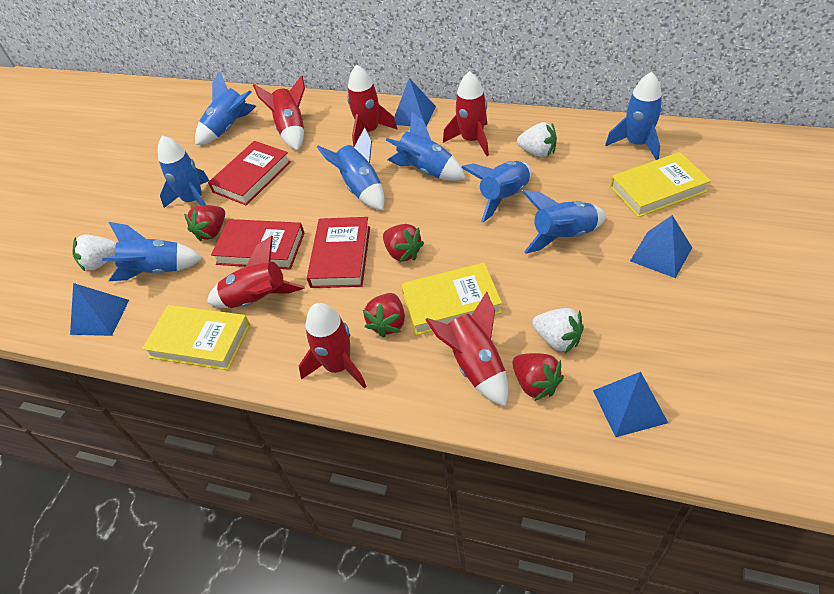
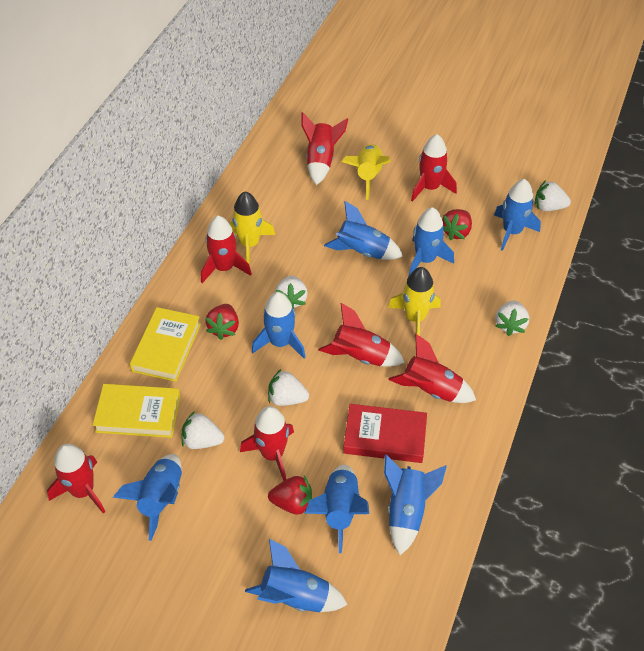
blue pyramid: [70,283,129,336] [394,78,436,127] [593,372,668,437] [630,215,692,278] = 4 -> none = 0
red book: [208,141,291,205] [211,219,304,270] [307,217,370,288] = 3 -> [343,404,427,463] = 1
red rocket: [207,236,305,308] [253,75,305,151] [299,303,367,389] [347,64,397,147] [425,292,508,407] [443,71,489,156] = 6 -> [47,444,105,514] [201,216,252,283] [240,406,294,481] [301,112,348,185] [318,303,405,367] [388,334,476,403] [411,134,457,202] = 7
red strawberry: [184,205,225,242] [363,293,405,338] [383,224,424,263] [513,353,564,401] = 4 -> [205,304,239,340] [268,476,312,514] [442,209,472,240] = 3
white strawberry: [73,235,117,271] [517,122,557,157] [532,308,584,353] = 3 -> [181,411,224,449] [268,369,309,406] [275,275,308,309] [495,300,529,336] [535,180,571,211] = 5
yellow book: [142,305,250,370] [401,263,502,335] [610,152,711,217] = 3 -> [93,384,180,438] [130,307,201,382] = 2
yellow rocket: none = 0 -> [229,191,275,266] [342,144,391,200] [388,267,441,335] = 3

